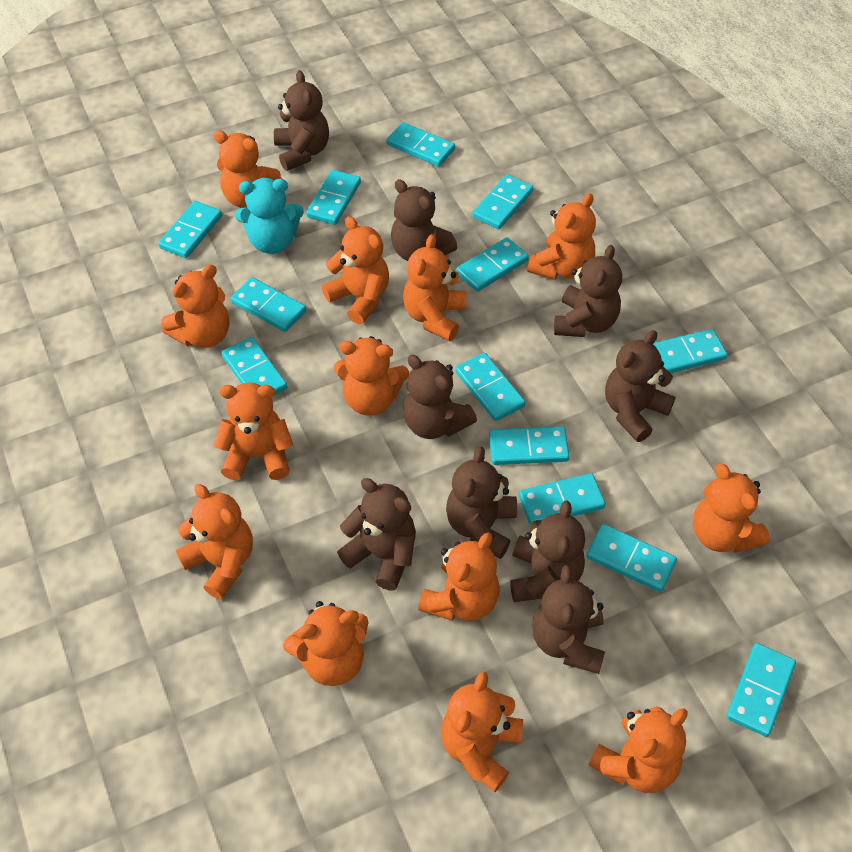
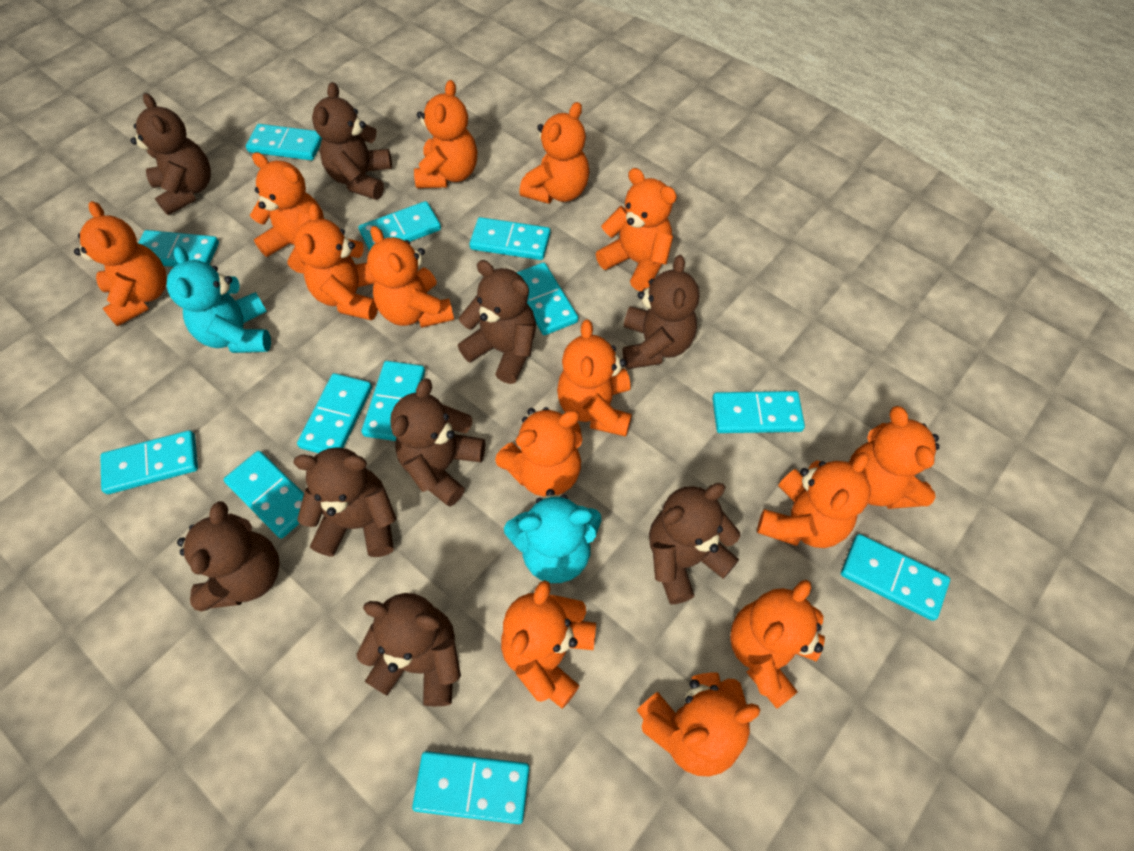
orange teddy bear: [161,264,229,348] [176,484,253,599] [214,130,282,208] [214,382,293,480] [283,601,369,686] [322,216,389,324] [334,336,409,416] [403,234,466,341] [418,532,500,621] [441,672,523,792] [527,193,596,280] [589,706,687,793] [693,463,770,553] = 13 -> [74,201,167,326] [250,152,324,274] [294,203,378,320] [367,226,454,328] [414,80,477,188] [495,407,583,497] [501,580,596,709] [519,102,590,204] [557,320,632,437] [596,168,677,291] [637,672,760,777] [730,580,825,709] [757,452,871,548] [849,406,940,509] = 14
turquoise domino: [158,201,222,258] [221,337,288,395] [231,277,306,332] [306,170,361,225] [386,122,455,167] [455,353,526,421] [456,237,529,292] [472,174,533,229] [489,426,569,465] [519,473,606,525] [586,524,677,592] [653,329,728,373] [726,643,796,737] = 13 -> [100,430,198,494] [138,230,219,267] [223,451,304,538] [246,124,322,160] [297,373,372,453] [358,201,441,251] [361,361,425,441] [412,751,530,824] [470,217,551,260] [516,262,578,335] [712,391,805,433] [841,534,950,621] = 12
turquoise teddy bear: [235,178,304,254] = 1 -> [166,246,271,353] [504,489,602,583] = 2

